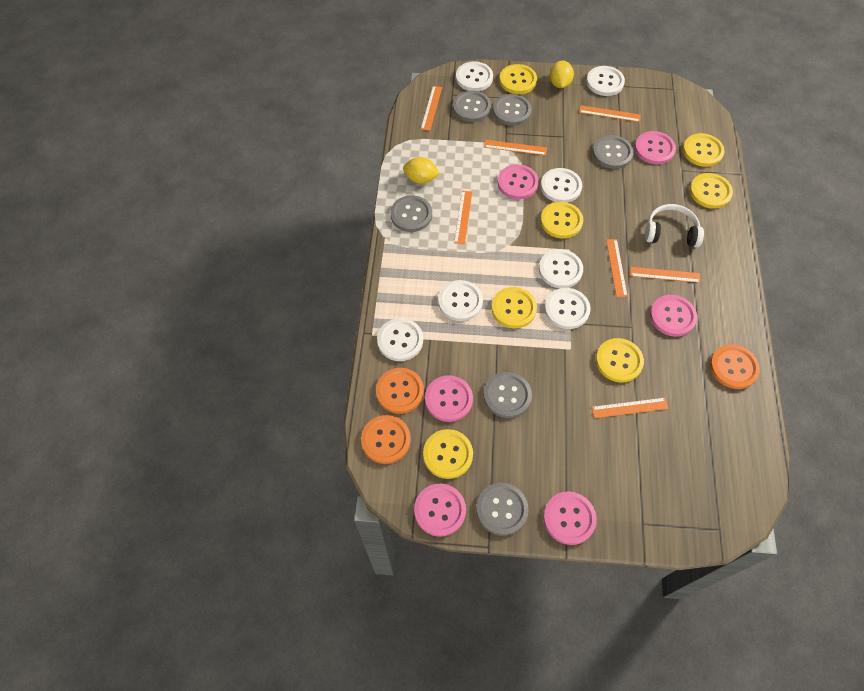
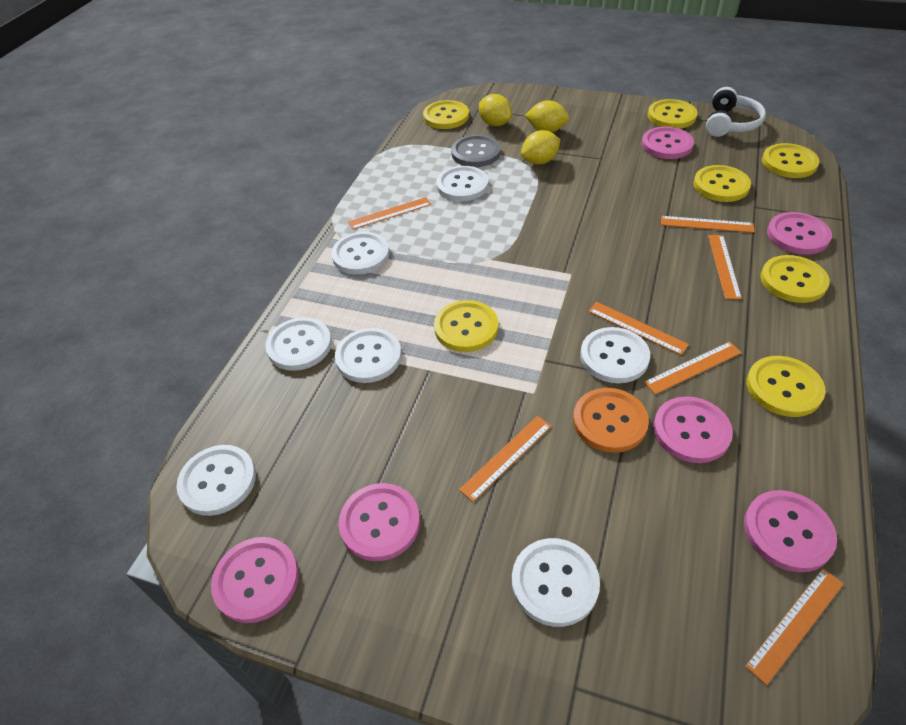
grey button: [390,195,432,232] [453,91,491,122] [476,483,528,536] [484,372,532,418] [493,94,532,126] [593,135,634,169] = 6 -> [451,135,500,167] = 1
orange button: [361,415,411,464] [376,368,424,414] [710,344,760,389] = 3 -> [573,388,649,453] = 1
yellow lemon: [403,157,440,184] [550,61,574,88] = 2 -> [479,94,512,126] [521,130,560,165] [525,100,569,132] = 3

